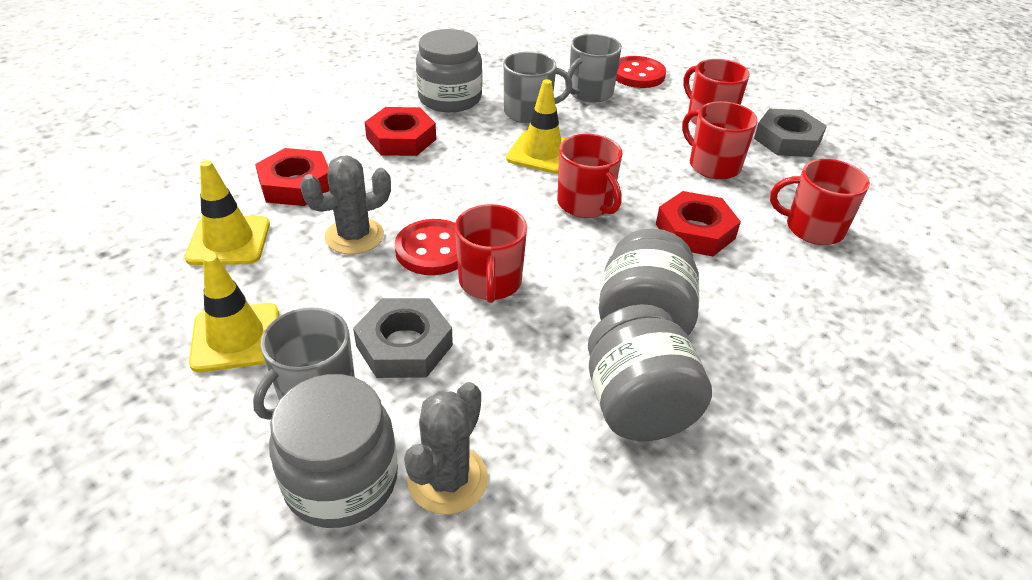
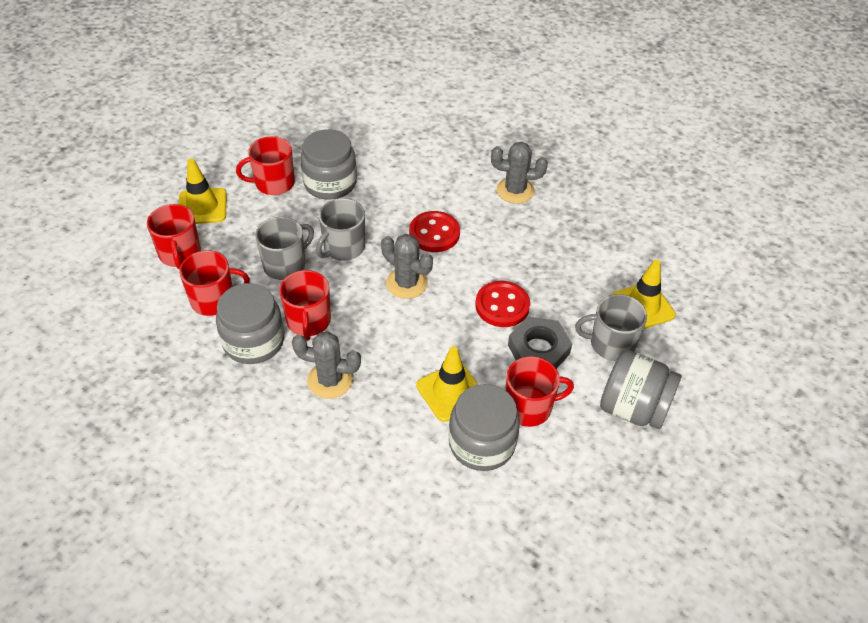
grey cactus: [300,156,391,254] [404,382,488,515] = 2 -> [292,331,361,399] [381,234,433,299] [491,142,548,204] = 3
grey nut: [353,298,453,378] [754,109,827,157] = 2 -> [508,317,572,369] = 1
red nut: [255,148,330,206] [365,107,436,156] [656,191,741,256] = 3 -> none = 0

